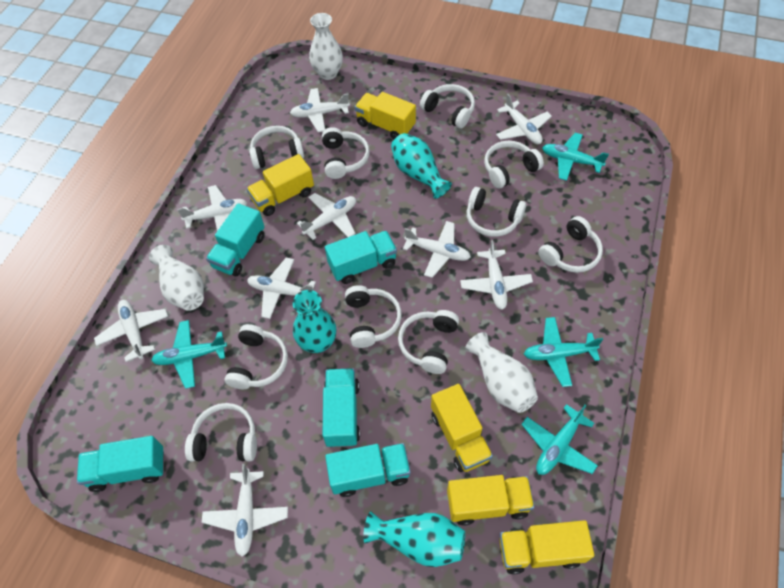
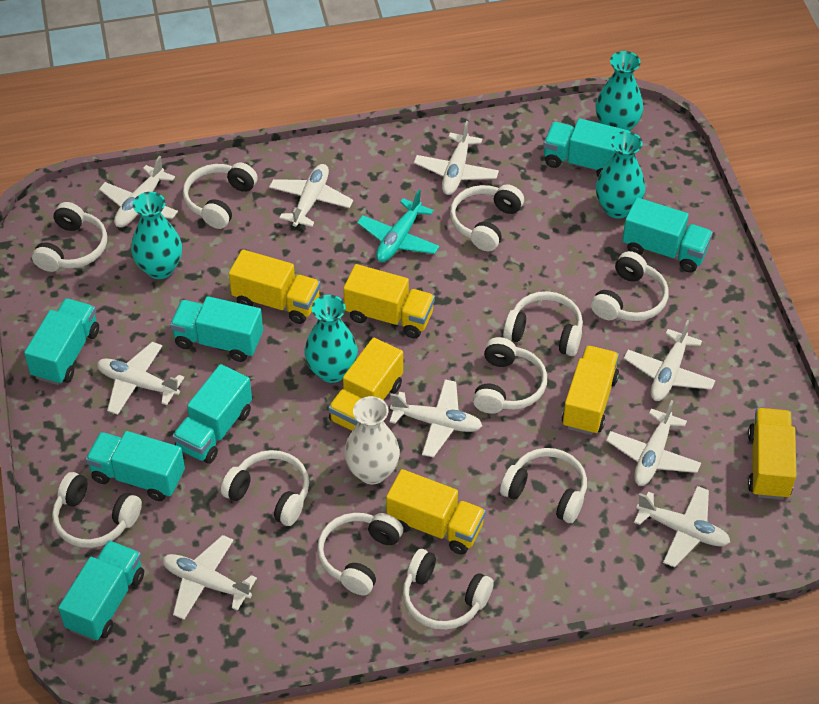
turquoise plane: [151,320,227,389] [521,404,598,475] [524,317,603,387] [542,133,609,181] = 4 -> [357,190,440,262] = 1
turquoise truck: [77,436,164,492] [206,203,265,276] [323,368,360,447] [325,231,397,284] [325,443,411,497] = 5 -> [24,298,99,385] [58,540,144,641] [85,431,185,501] [170,296,263,362] [172,364,252,464] [543,118,630,176] [622,197,713,272] = 7
turquoise vase: [293,290,336,353] [363,511,465,567] [391,133,452,199] = 3 -> [131,192,182,279] [304,295,358,383] [595,51,643,131] [596,131,645,219] = 4
white headphones: [185,403,257,462] [225,324,288,389] [249,126,304,169] [322,127,370,179] [345,285,402,348] [398,310,459,374] [420,84,475,128] [467,187,526,237] [484,141,544,189] [538,216,603,273] = 10 -> [32,202,107,272] [52,472,142,548] [183,163,258,229] [221,450,309,526] [317,513,403,595] [403,549,494,630] [450,184,524,251] [473,337,547,414] [500,448,587,523] [503,291,583,356] [591,251,669,321] = 11
white vase: [149,245,204,311] [309,13,343,80] [465,332,538,413] = 3 -> [344,396,400,484] = 1
yellow truck: [247,154,314,216] [355,92,416,139] [431,384,493,472] [447,475,534,526] [499,520,594,574] = 5 -> [229,250,320,324] [328,338,403,431] [343,264,435,338] [386,469,486,555] [562,345,619,435] [748,408,796,500] = 6

